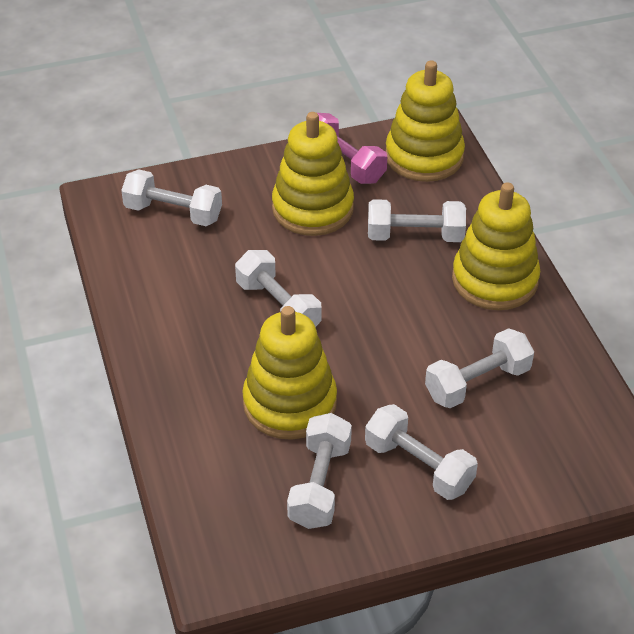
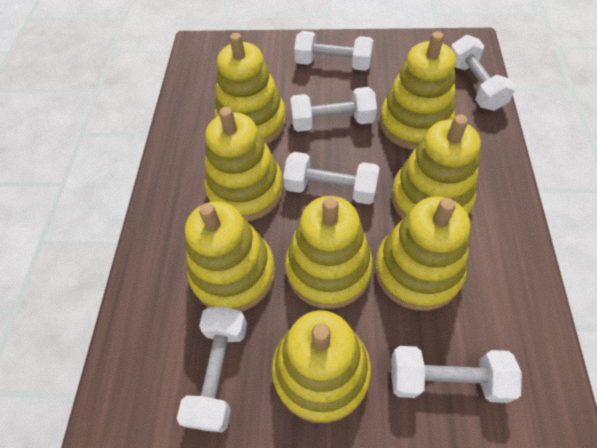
pink dumbbell: [317,113,387,184] = 1 -> none = 0
yellow stacking toy: [242,306,337,440] [272,112,354,236] [386,61,465,182] [452,182,540,310] = 4 -> [185,201,276,311] [205,107,284,221] [215,33,286,144] [272,310,371,423] [285,196,373,309] [375,197,470,311] [380,31,456,150] [391,114,481,219] = 8

